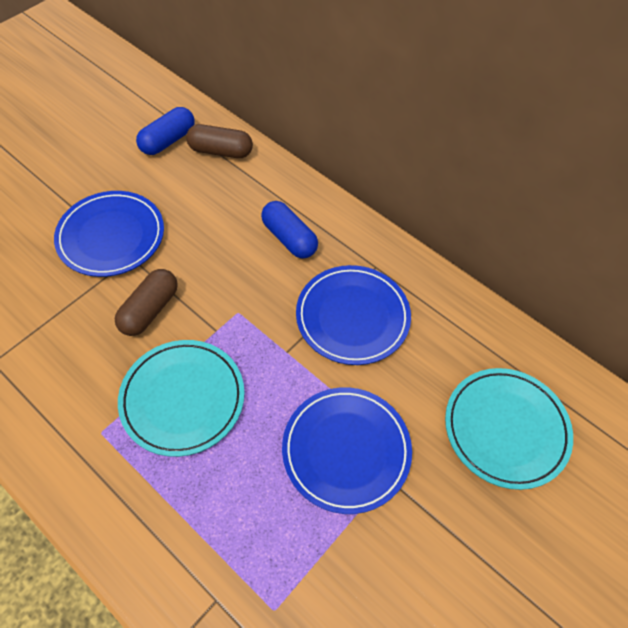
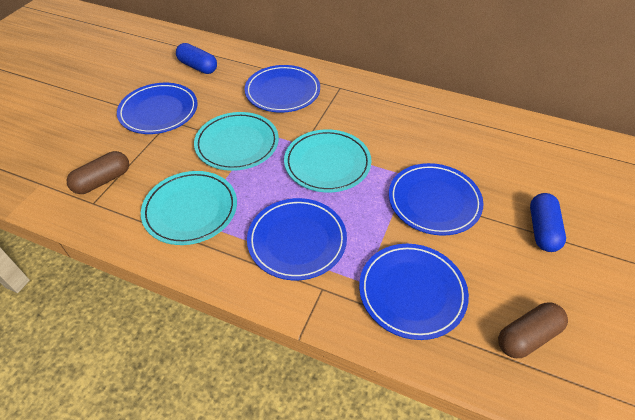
blue plate: [54,191,164,277] [282,387,412,514] [296,265,411,365] = 3 -> [117,83,197,134] [245,65,320,113] [247,198,347,280] [359,244,469,340] [389,163,483,236] = 5
turquoise plate: [118,340,245,457] [445,368,573,490] = 2 -> [141,171,237,245] [194,112,279,171] [284,129,371,192] = 3

